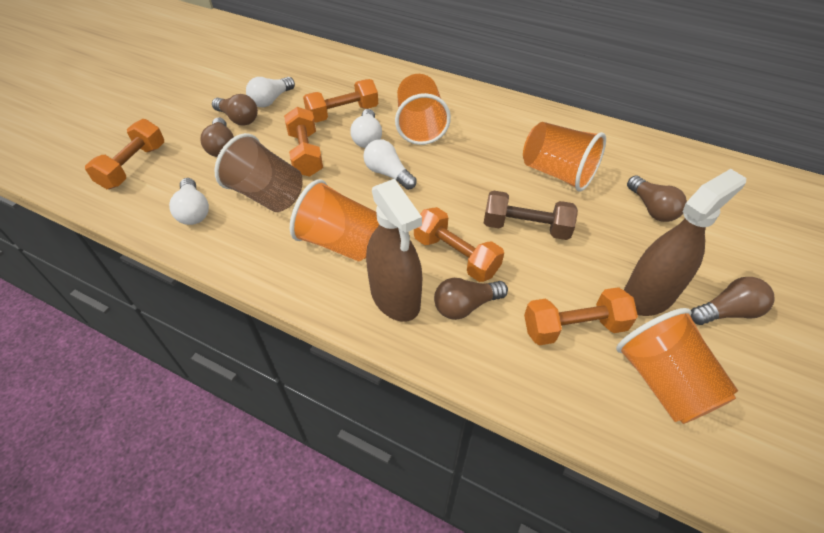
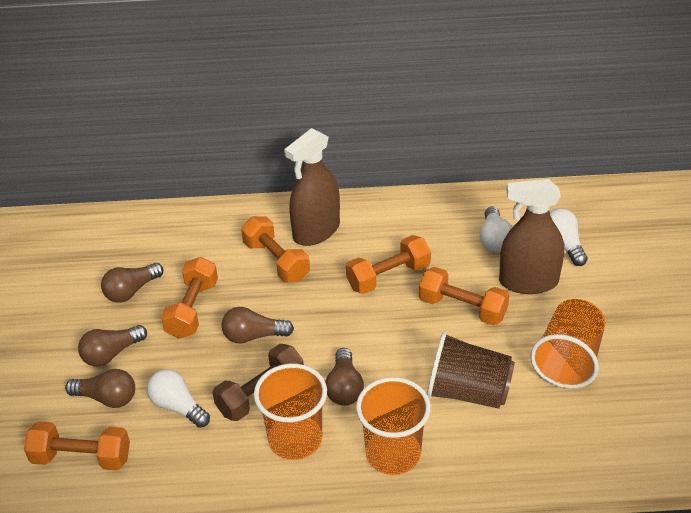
orange cup: [290,179,379,261] [395,74,451,145] [523,122,606,192] [616,308,738,424] = 4 -> [254,364,327,460] [356,377,431,475] [530,299,605,389] = 3
white light bulb: [169,178,209,225] [246,77,295,107] [350,109,382,148] [363,139,417,190] = 4 -> [147,369,210,428] [480,207,512,252] [550,208,588,266] = 3

